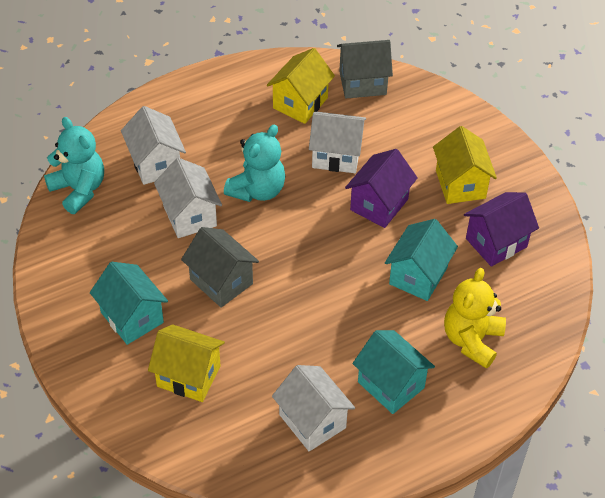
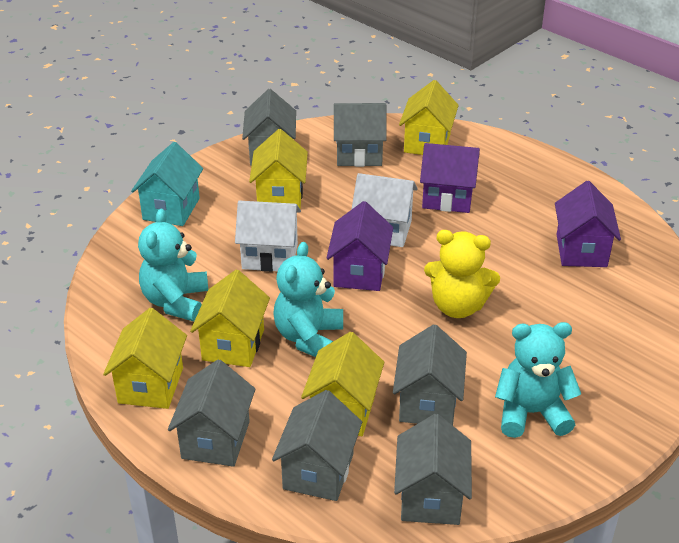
grey house: [181,227,259,308] [337,40,393,98] = 2 -> [168,360,256,467] [242,89,296,166] [272,390,362,501] [334,103,387,167] [393,324,467,425] [394,414,472,525] = 6
purple house: [345,149,418,228] [464,192,539,267] = 2 -> [326,201,393,291] [420,143,480,213] [555,181,621,267] = 3
turquoise house: [90,262,168,345] [353,330,435,414] [385,219,458,301] = 3 -> [131,142,203,226] = 1
turquoise teddy bear: [44,117,104,214] [224,125,285,202] = 2 -> [138,209,208,322] [273,242,343,357] [495,322,581,438] = 3
white house: [121,106,186,185] [154,158,222,238] [272,365,355,451] [309,112,366,173] = 4 -> [235,201,301,272] [351,173,418,247] = 2
yellow house: [148,324,225,402] [267,48,335,124] [433,126,497,204] = 3 -> [103,308,187,409] [190,270,270,367] [249,129,308,208] [301,332,384,436] [399,80,459,155] = 5

